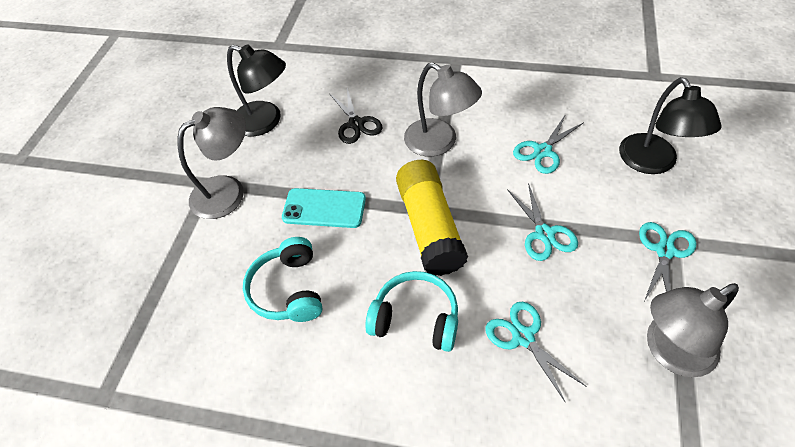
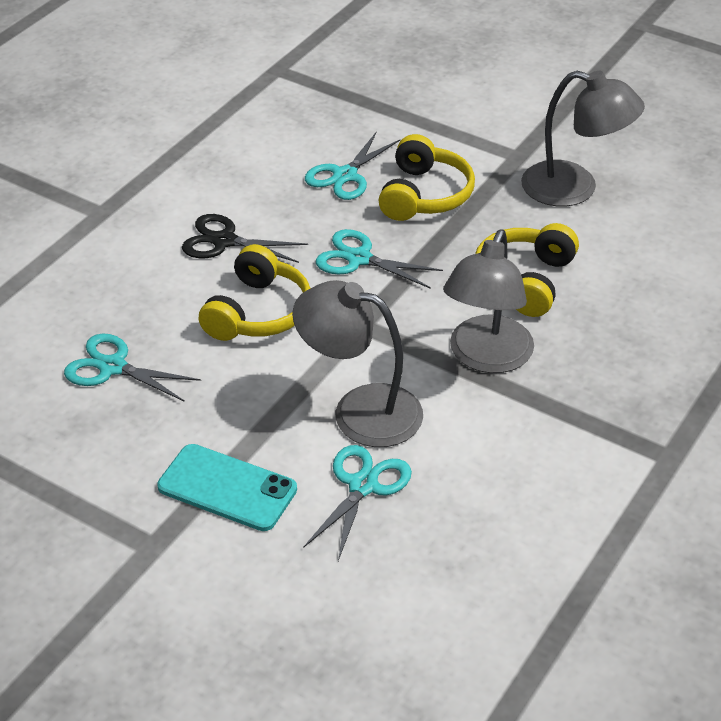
black lamp: [227,44,286,136] [619,77,722,174] = 2 -> none = 0
turquoise headphones: [243,237,323,322] [365,271,458,352] = 2 -> none = 0
yellow glue stick: [396,160,468,276] = 1 -> none = 0
yellow headphones: none = 0 -> [198,244,310,341] [378,134,475,221] [475,223,579,317] = 3

